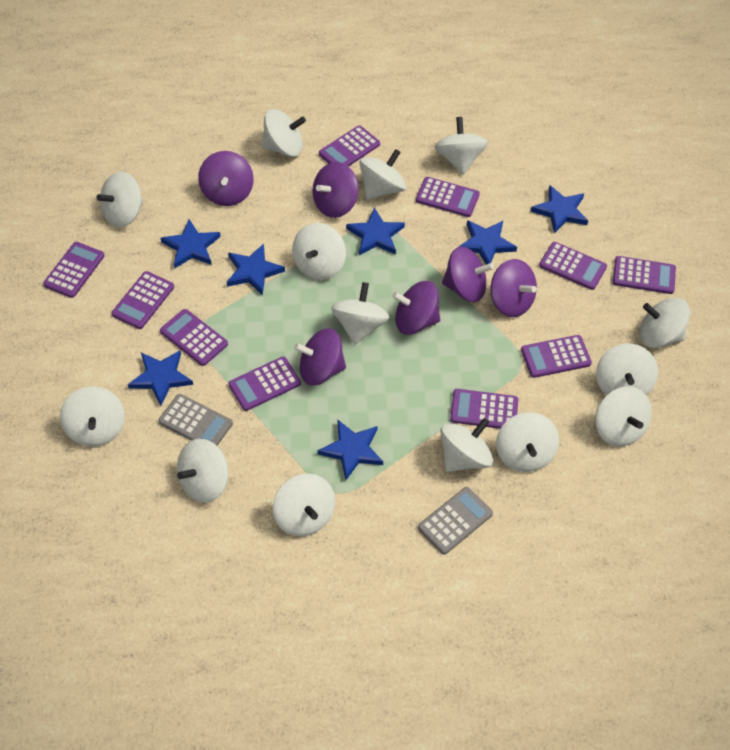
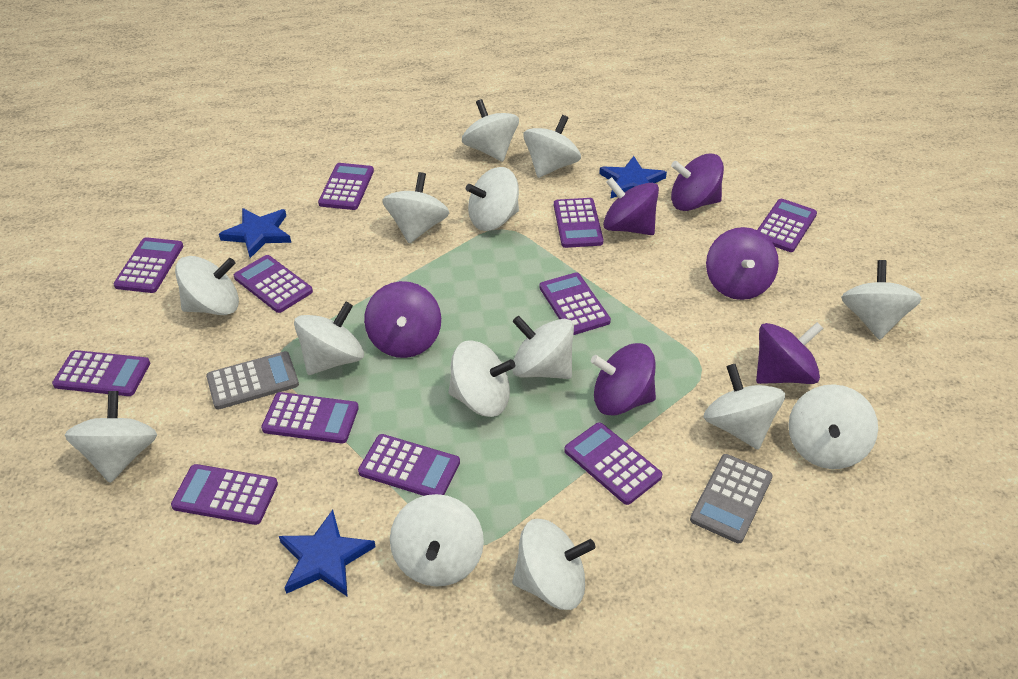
blue star: [128,350,193,406] [161,219,221,269] [227,244,285,296] [318,420,383,480] [346,207,405,255] [459,220,517,265] [531,186,588,234] = 7 -> [219,208,291,258] [279,510,375,597] [599,156,667,198] = 3
purple calculator: [43,242,104,298] [112,271,174,329] [160,309,228,366] [228,357,301,411] [319,125,380,167] [416,177,480,217] [450,389,518,429] [521,335,592,378] [539,242,607,290] [613,256,676,294] = 10 -> [52,350,150,396] [113,237,183,293] [171,464,278,525] [234,255,313,313] [261,392,359,443] [318,163,374,210] [358,434,460,496] [539,273,611,335] [554,198,604,248] [564,422,662,505] [757,199,817,252] = 11

